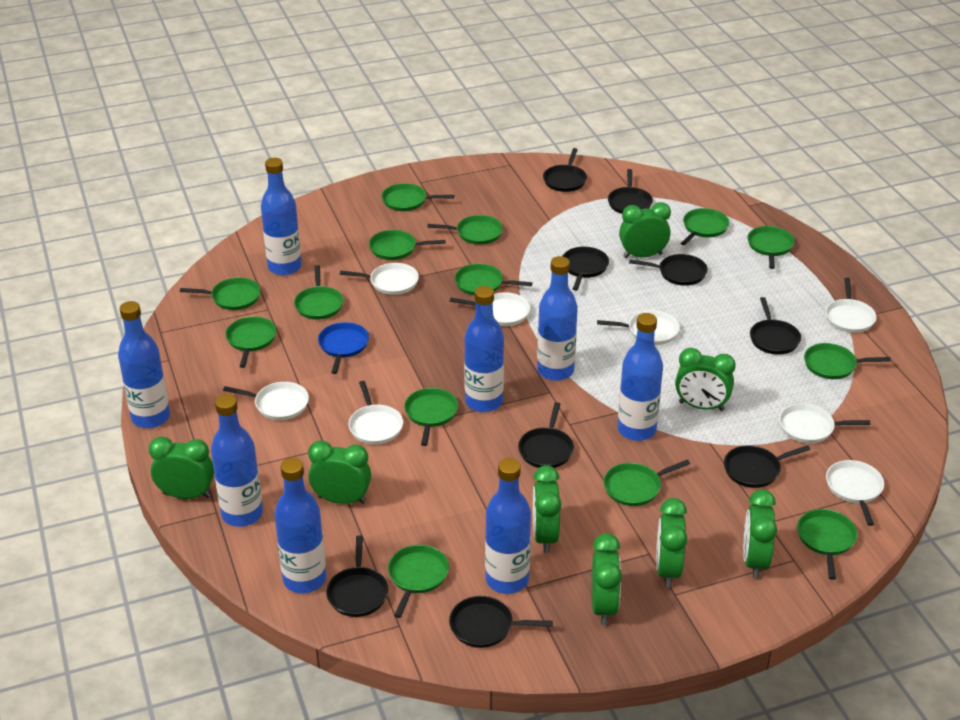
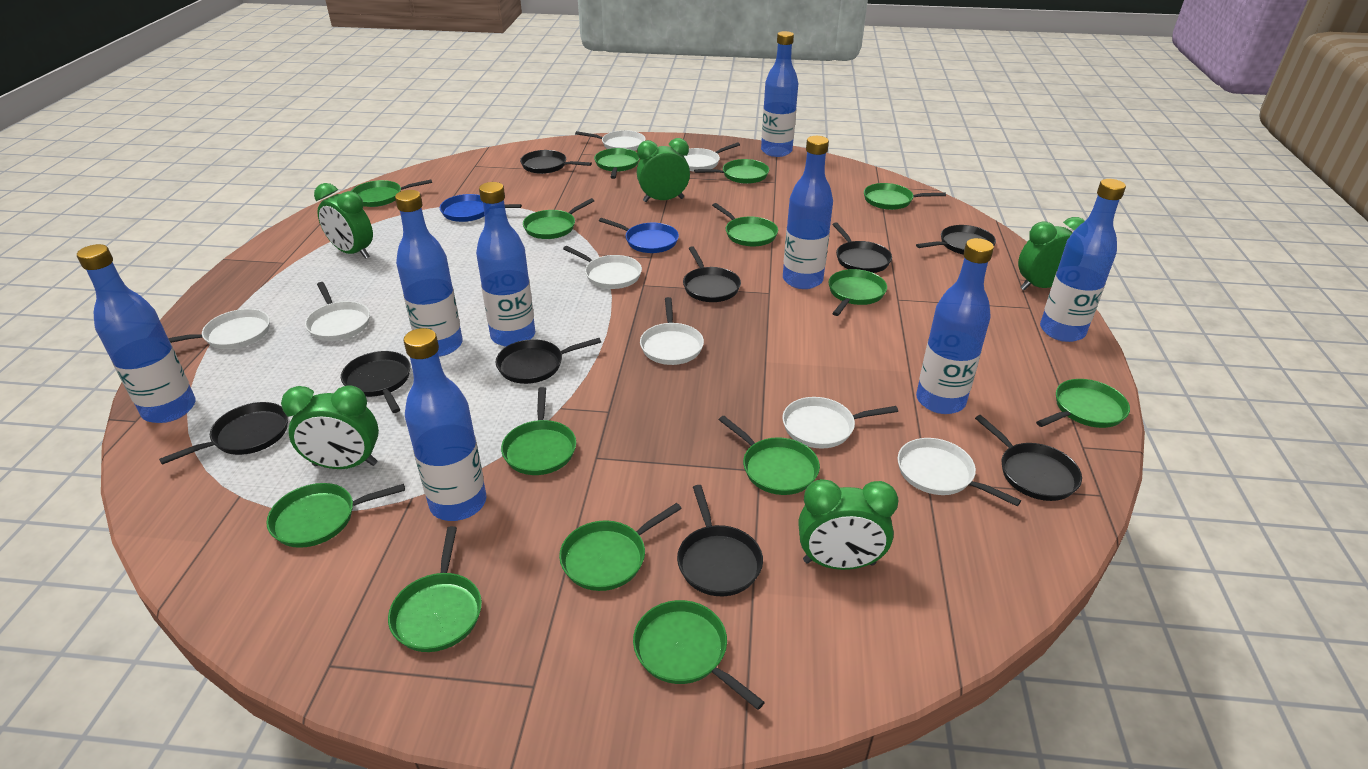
blue pan: [318,322,369,374] = 1 -> [440,194,522,222] [599,218,679,253] = 2
green clock: [148,436,214,499] [308,440,371,504] [533,465,561,553] [591,533,622,625] [619,202,671,258] [656,498,687,588] [675,348,736,411] [743,489,777,578] = 8 -> [281,386,379,469] [314,183,373,259] [637,138,690,202] [799,479,898,570] [1018,217,1085,290] = 5

